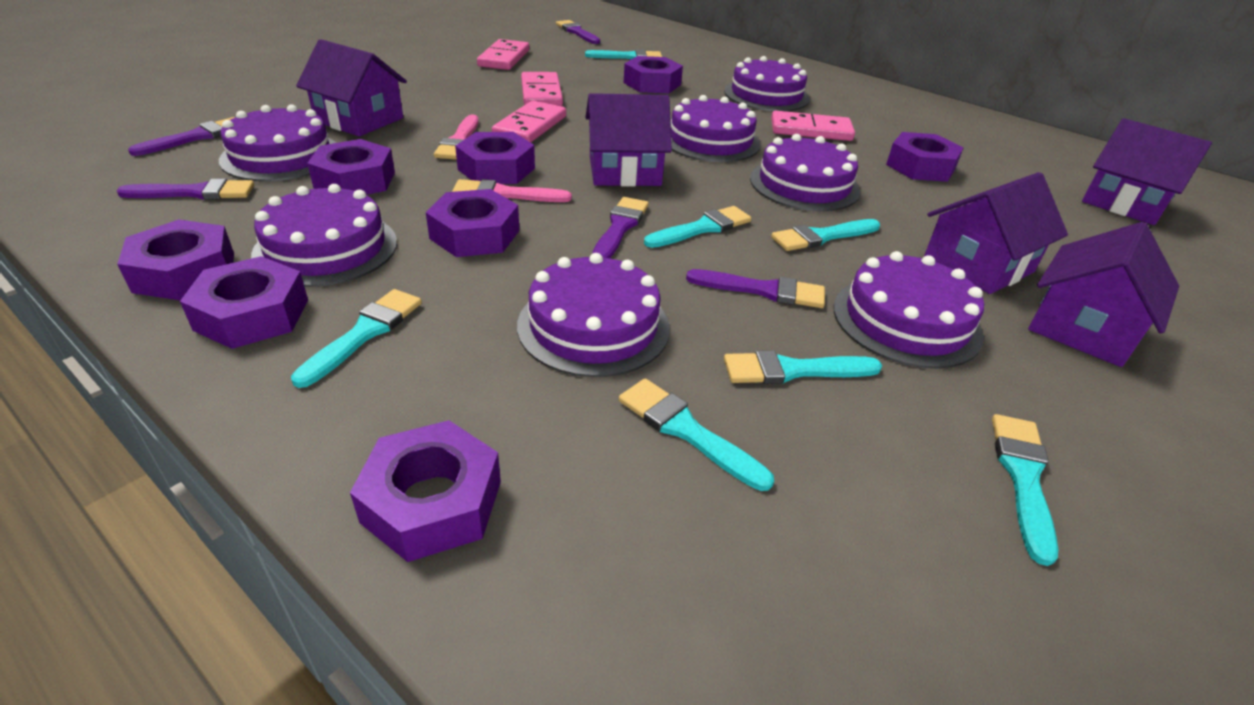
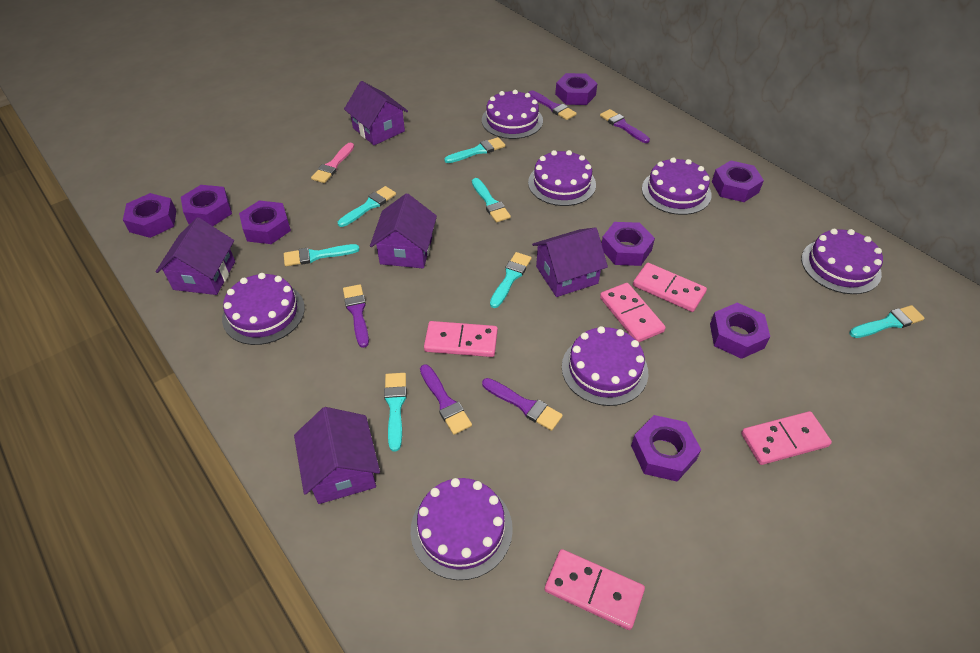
pink brush: [434,115,479,160] [452,179,572,202] = 2 -> [311,143,354,183] = 1
pink domino: [477,39,529,70] [492,100,566,143] [521,72,563,106] [771,110,855,141] = 4 -> [424,321,498,357] [544,549,645,630] [600,283,666,342] [633,263,707,312] [741,411,832,465] = 5

